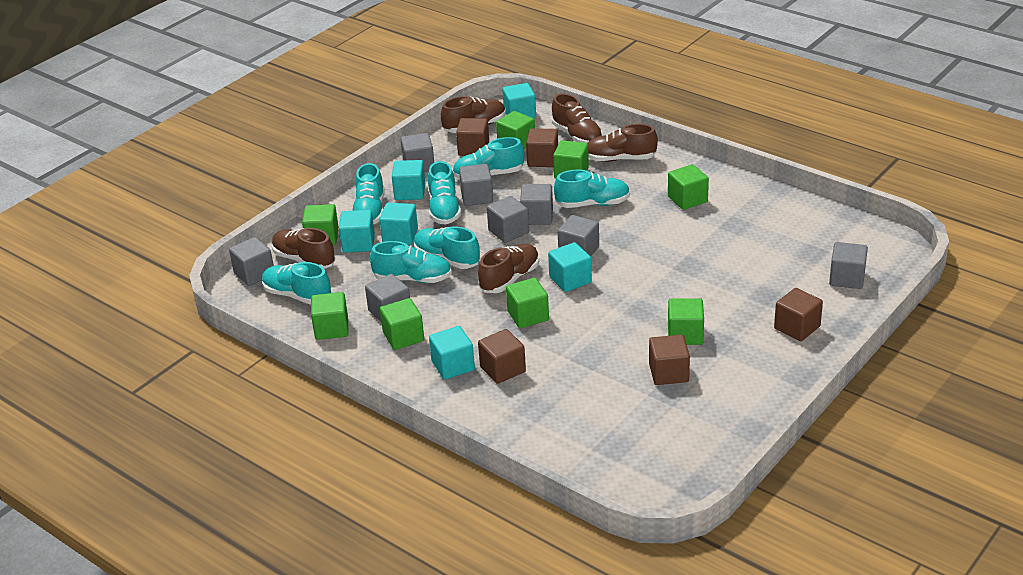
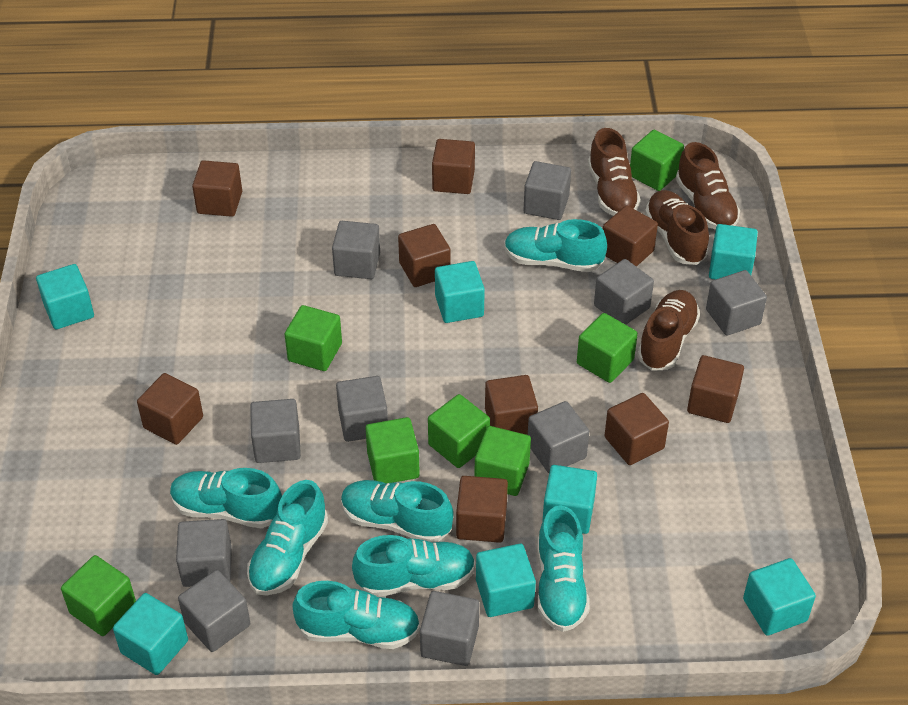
brown cube: [456,118,489,156] [478,329,526,384] [526,128,558,167] [649,335,690,385] [774,288,823,341] = 5 -> [137,373,203,445] [192,160,242,217] [398,224,451,287] [432,139,475,194] [456,476,508,543] [485,375,538,435] [603,205,658,267] [604,393,669,465] [687,355,744,423] = 9
brown shoe: [272,228,335,269] [441,96,506,133] [478,244,539,293] [552,93,603,143] [587,124,658,162] = 5 -> [588,128,641,216] [637,290,700,371] [645,190,709,265] [676,142,740,230] = 4
green cube: [302,204,339,245] [311,292,349,340] [380,298,424,350] [496,111,535,149] [506,278,549,328] [553,140,589,179] [668,164,709,210] [668,298,704,345] = 8 -> [61,555,136,636] [285,305,342,371] [365,417,420,483] [428,394,490,468] [474,426,531,496] [577,313,638,383] [630,130,684,191] = 7
grey cube: [229,237,274,286] [365,274,410,323] [401,133,434,172] [459,164,493,206] [487,196,529,243] [520,184,553,225] [558,215,599,256] [829,242,868,289] = 8 -> [176,519,232,587] [178,570,250,652] [250,399,301,463] [332,221,380,279] [336,376,388,442] [420,591,479,666] [523,161,571,220] [528,401,589,473] [594,259,654,325] [706,270,767,335] = 10
turquoise cube: [339,210,375,253] [379,203,418,245] [392,160,425,200] [429,326,475,379] [502,83,536,118] [548,242,592,292] = 6 -> [36,264,94,330] [113,593,188,675] [435,261,485,323] [476,544,536,617] [542,465,597,534] [709,224,758,280] [743,558,816,636] = 7

